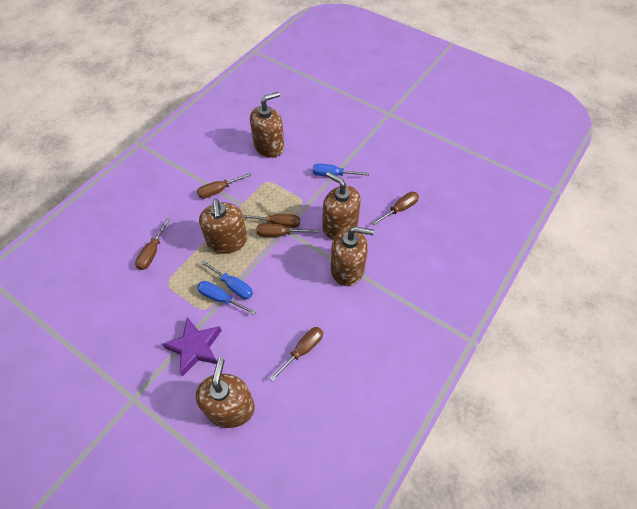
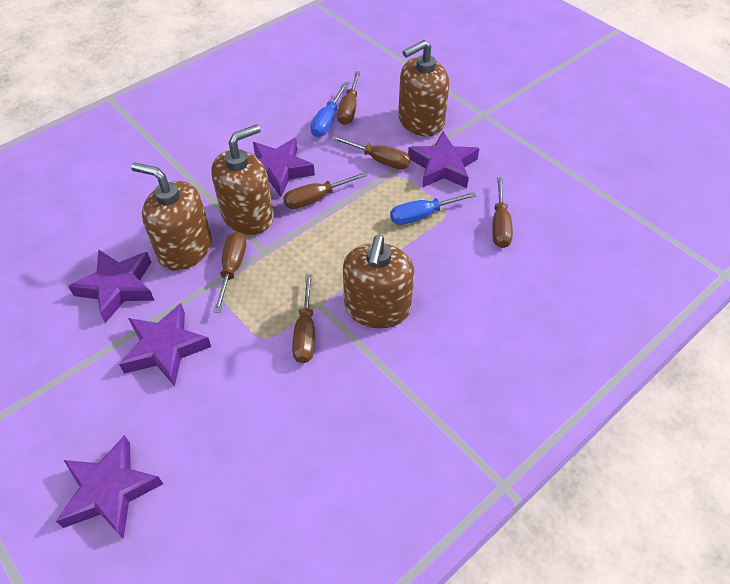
blue screwdriver: [197,281,256,315] [201,260,253,299] [313,163,369,176] = 3 -> [310,84,347,137] [390,192,476,225] = 2
brown soap dispenser: [196,358,255,428] [199,199,247,254] [250,92,284,158] [322,172,361,239] [331,227,374,286] = 5 -> [131,162,212,271] [211,124,274,235] [343,235,414,329] [398,40,450,137] = 4
purple star: [162,317,222,376] = 1 -> [56,435,163,539] [68,249,155,323] [119,303,211,386] [253,138,315,197] [408,131,480,188] = 5

